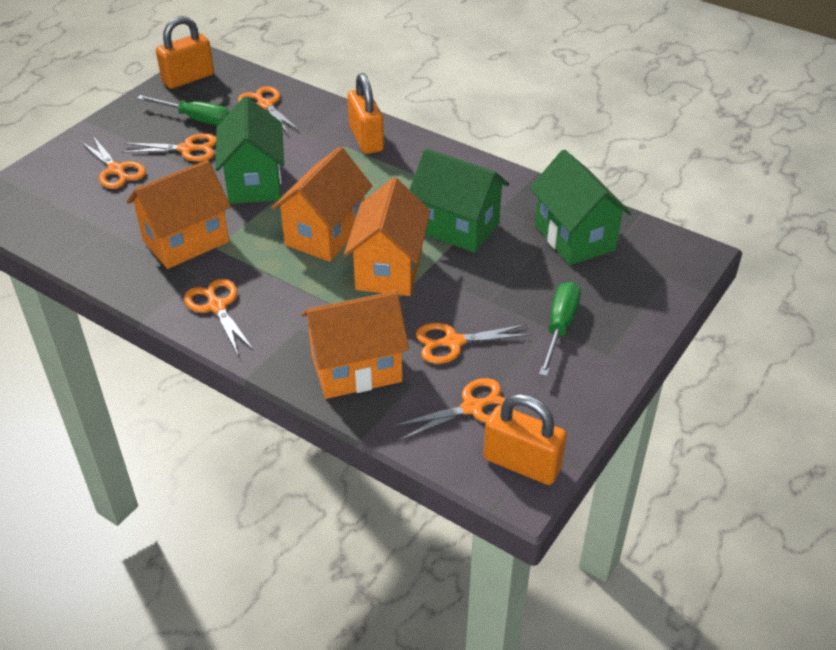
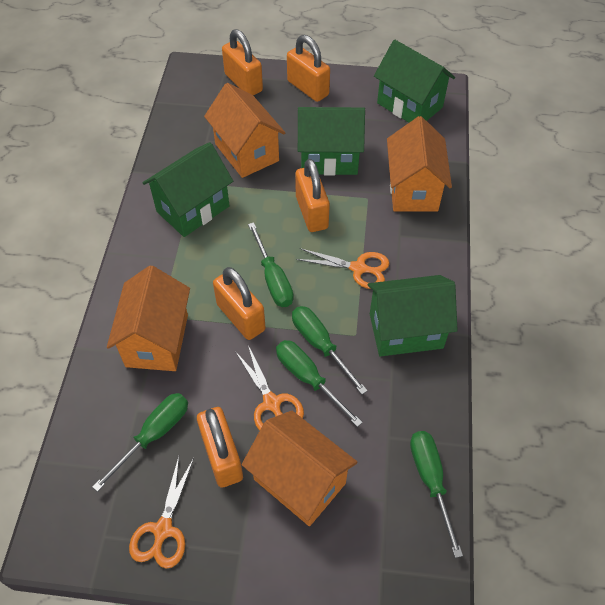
green house: [215,96,284,204] [410,148,509,253] [530,150,631,265] = 3 -> [143,142,233,237] [298,107,365,176] [368,275,458,356] [374,40,455,123] = 4
green screwdriver: [137,95,230,126] [539,281,581,376] = 2 -> [92,393,188,492] [248,222,294,307] [276,340,363,427] [292,306,368,394] [410,431,463,558] = 5
orange padlock: [156,16,214,89] [347,73,384,154] [483,394,567,485] = 3 -> [197,407,243,488] [213,267,265,340] [222,29,263,95] [287,35,330,102] [295,159,330,232] = 5
orange scissors: [81,136,146,189] [122,133,216,162] [184,279,254,354] [238,86,300,134] [393,378,514,440] [416,323,532,364] = 6 -> [129,457,194,568] [235,345,304,431] [296,248,390,289] = 3

